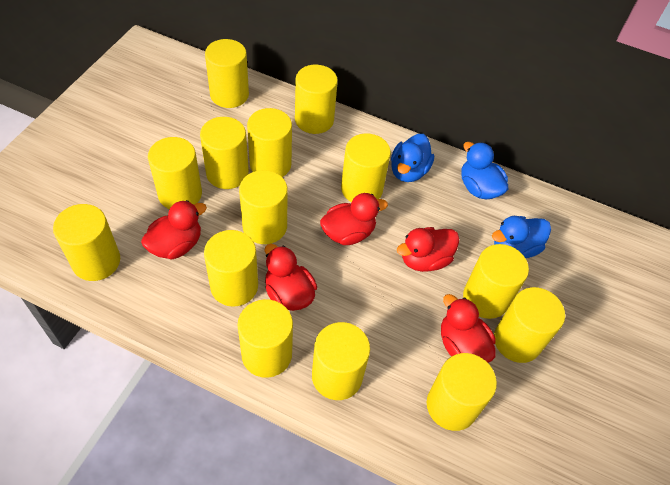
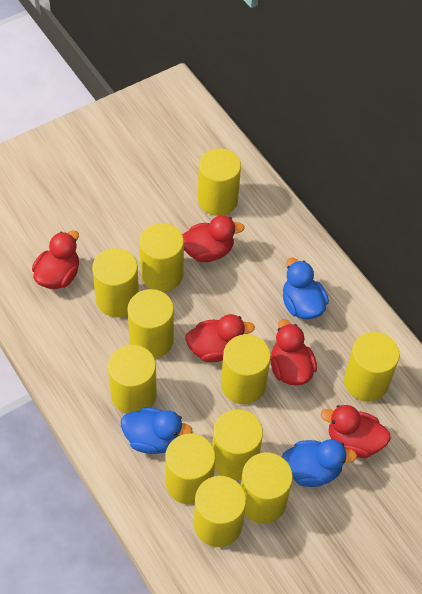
yellow cylinder: [53,204,120,281] [148,137,202,209] [200,117,249,189] [204,230,258,307] [205,39,249,108] [237,299,293,378] [239,170,288,244] [247,108,292,177] [295,65,338,134] [312,322,370,400] [341,133,391,202] [427,353,497,431] [463,244,529,319] [494,287,565,363] = 14 -> [92,248,139,317] [108,345,157,414] [127,289,174,358] [139,223,184,292] [165,434,216,505] [194,476,246,547] [198,148,241,216] [212,409,263,480] [221,334,271,404] [241,453,293,524] [344,332,400,402] = 11

